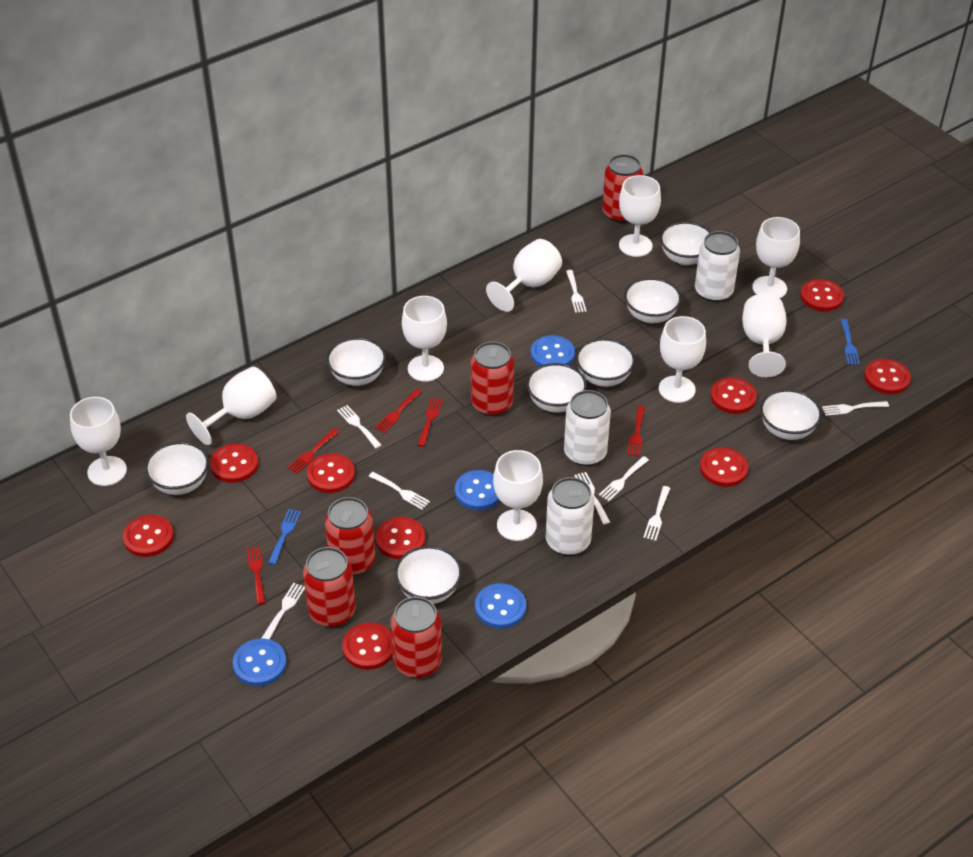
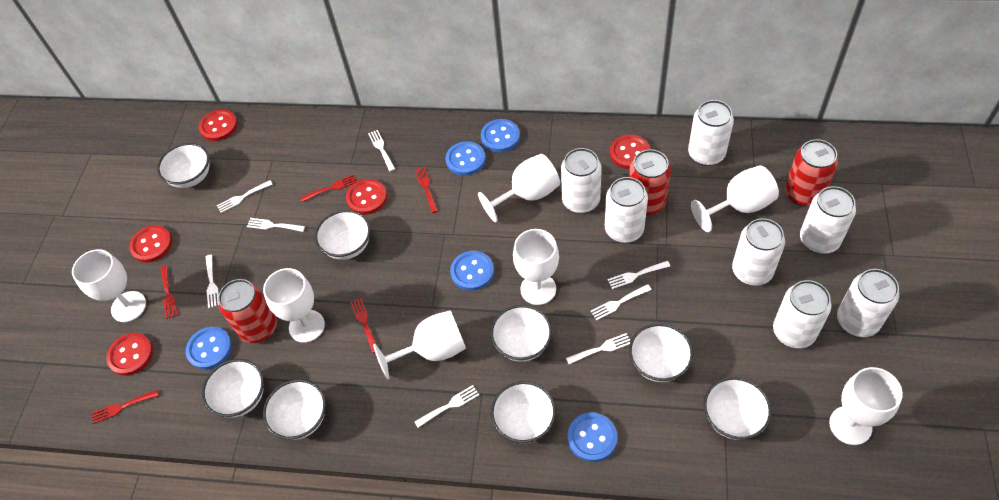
blue button: [233,638,287,686] [455,470,500,510] [475,583,526,629] [531,335,575,366] = 4 -> [186,327,232,370] [446,141,486,176] [450,251,494,291] [481,119,520,152] [568,412,617,462] = 5
blue fork: [268,509,301,565] [841,319,860,365] = 2 -> none = 0
red button: [123,515,174,557] [210,444,258,483] [307,453,355,493] [342,622,393,670] [376,517,425,559] [700,447,748,487] [710,377,757,414] [800,279,844,312] [864,359,911,394] = 9 -> [106,333,153,376] [129,225,172,263] [199,109,238,141] [346,179,387,215] [610,135,651,169] = 5
red can: [303,547,355,627] [325,497,375,576] [391,597,442,678] [471,342,514,416] [602,154,643,223] = 5 -> [218,279,277,343] [629,149,671,215] [785,139,838,206] = 3
white can: [546,477,594,556] [564,390,611,466] [695,231,740,302] = 3 -> [561,148,602,213] [605,177,648,243] [688,100,734,166] [732,218,785,286] [773,280,832,348] [800,186,856,254] [837,269,899,337] = 7
white goblet: [70,397,127,486] [186,367,277,445] [402,296,447,382] [486,239,562,312] [493,450,543,541] [619,175,661,257] [659,316,706,403] [742,293,786,377] [752,217,800,298] = 9 -> [72,249,146,322] [263,268,325,343] [373,310,466,380] [478,154,560,222] [513,229,559,305] [691,165,779,232] [829,367,903,445] = 7

